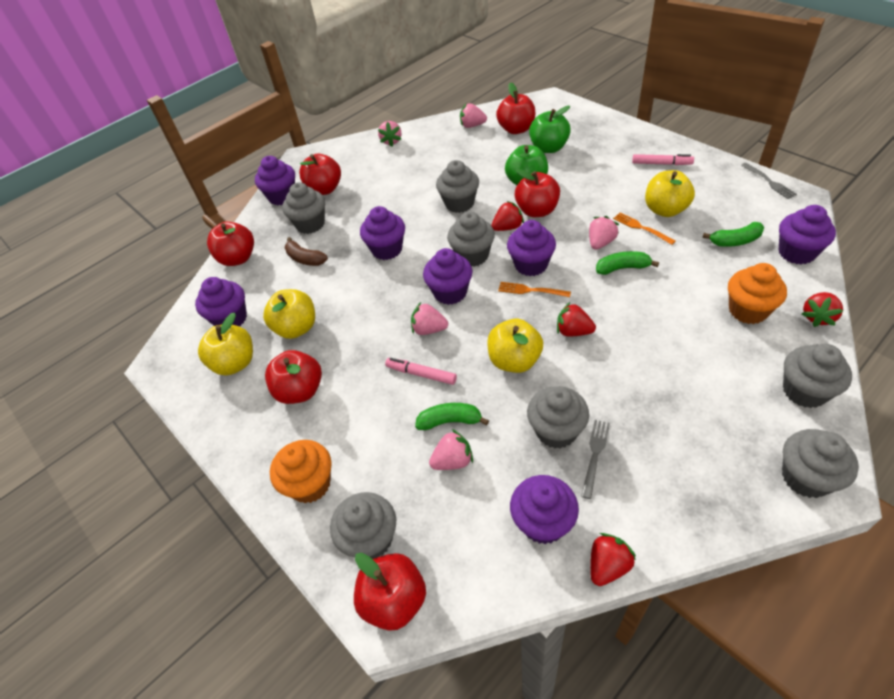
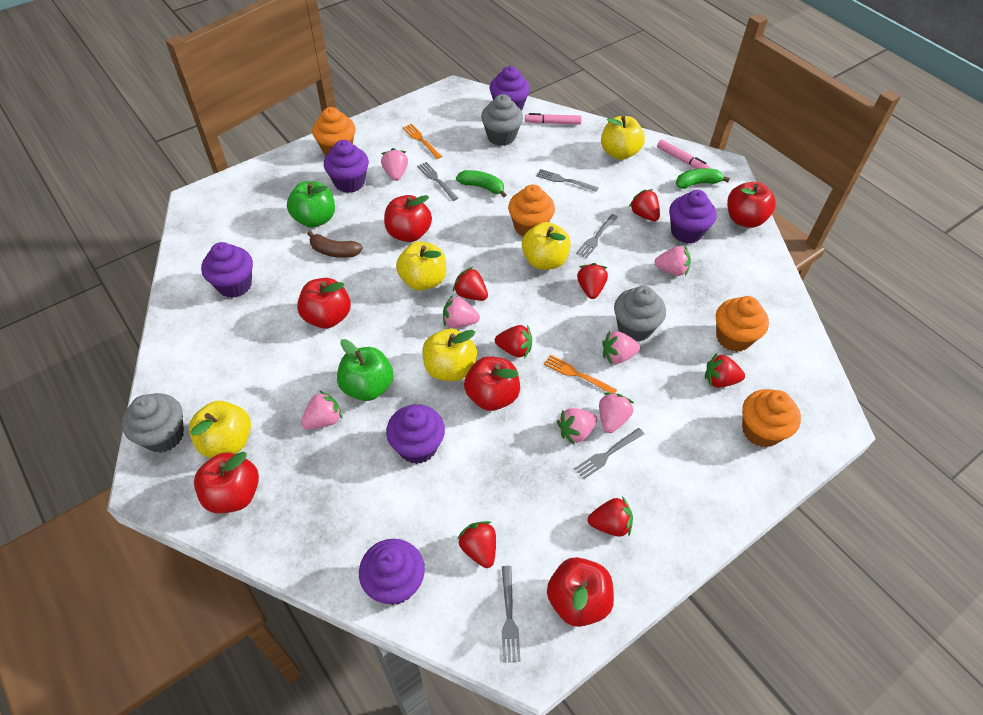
green banana: [415,403,489,430] [596,251,659,275] [702,222,764,247] = 3 -> [456,170,506,198] [676,168,730,189] = 2
grey cupcake: [282,182,325,234] [330,492,396,559] [436,160,479,213] [447,212,495,267] [527,386,589,449] [782,429,859,498] [783,344,852,408] = 7 -> [122,393,184,453] [481,94,523,146] [614,286,666,341] = 3
grey fork: [581,420,610,499] [741,163,797,199] = 2 -> [417,162,458,201] [502,566,521,662] [536,169,599,192] [575,428,644,479] [576,214,617,258] = 5
orange cupcake: [270,440,332,503] [728,263,787,324] = 2 -> [312,107,356,156] [508,185,555,237] [716,296,769,352] [742,389,801,447] = 4
pink strawberry: [378,121,401,147] [411,302,448,335] [429,429,473,470] [460,103,487,128] [589,216,619,250] = 5 -> [301,390,342,429] [381,148,408,181] [443,295,480,328] [557,408,597,445] [599,393,634,433] [602,331,640,365] [654,246,691,276] = 7
purple cupcake: [195,277,247,326] [255,156,295,205] [360,206,405,260] [423,248,473,305] [507,220,556,276] [510,475,579,544] [779,205,836,264] = 7 -> [201,242,253,298] [324,140,369,193] [359,539,425,605] [386,404,445,464] [490,66,530,111] [669,190,717,244] = 6
red strawberry: [491,201,524,231] [557,302,596,336] [590,533,636,586] [802,292,843,327] = 4 -> [453,267,488,301] [457,521,496,568] [495,325,532,358] [577,263,608,299] [588,496,633,537] [629,189,660,221] [705,353,745,388] = 7
yellow apple: [198,312,253,376] [263,289,315,339] [487,319,543,373] [645,170,695,217] = 4 -> [189,401,251,458] [396,241,446,291] [422,328,477,381] [522,222,571,270] [601,116,645,160] = 5

